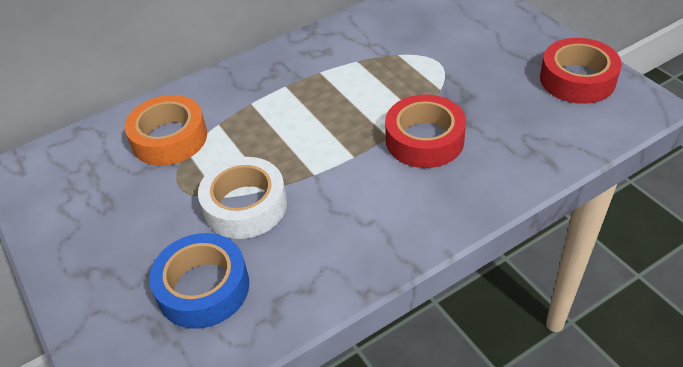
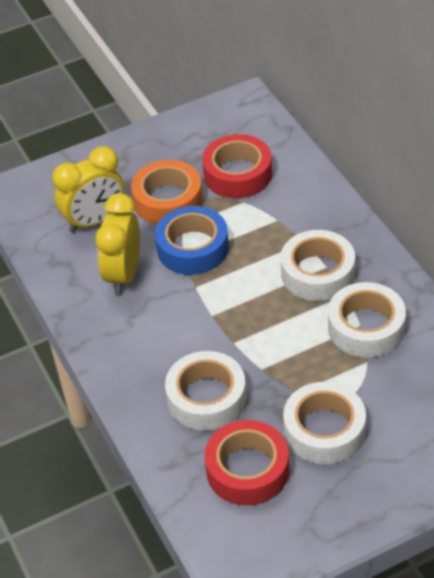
white tape: [198,157,287,239] = 1 -> [165,351,246,431] [281,230,355,301] [283,382,366,464] [328,282,406,358] = 4
yellow clock: none = 0 -> [52,146,125,233] [95,193,140,295] = 2

